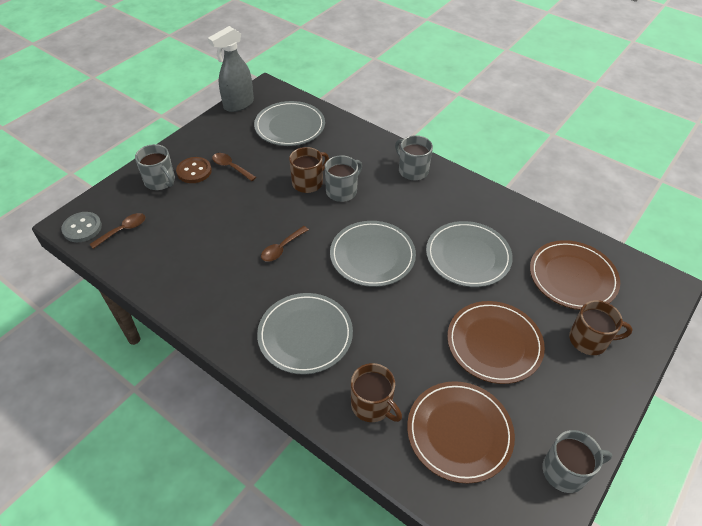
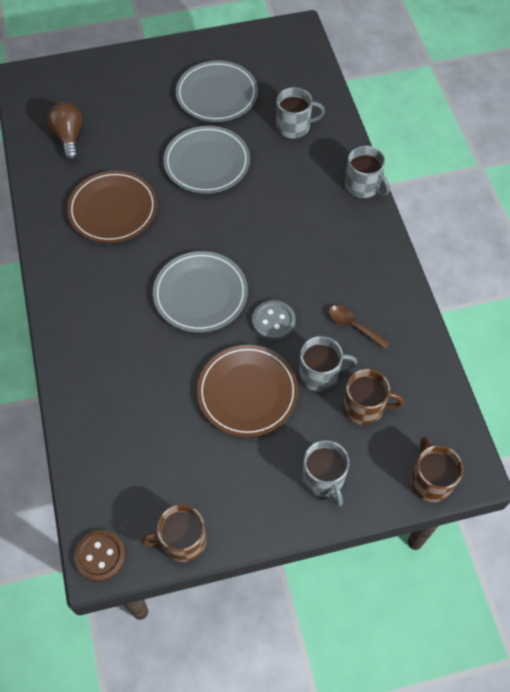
brown light bulb: none = 0 -> [47,102,82,161] = 1
brown plate: [407,381,515,484] [447,301,545,384] [530,240,620,310] = 3 -> [67,170,157,243] [197,345,298,437] = 2
brown spoon: [89,213,145,249] [212,153,256,181] [261,226,309,262] = 3 -> [329,305,390,349] = 1
grey plate: [254,101,325,146] [257,293,353,374] [330,221,416,287] [426,221,513,287] = 4 -> [153,251,248,333] [163,126,250,194] [176,60,258,122] = 3
grey spray bottle: [208,26,254,112] = 1 -> none = 0

